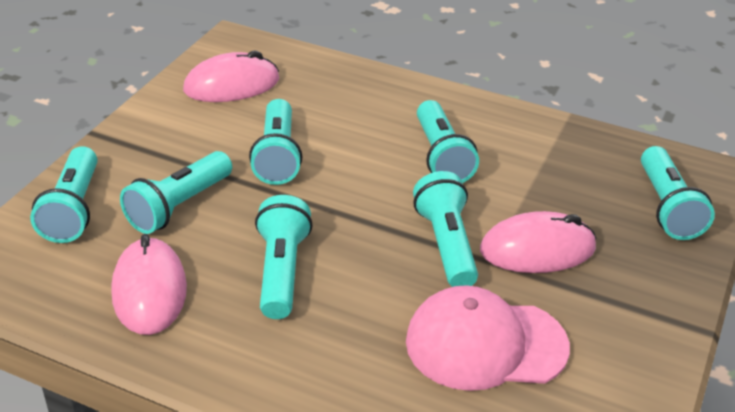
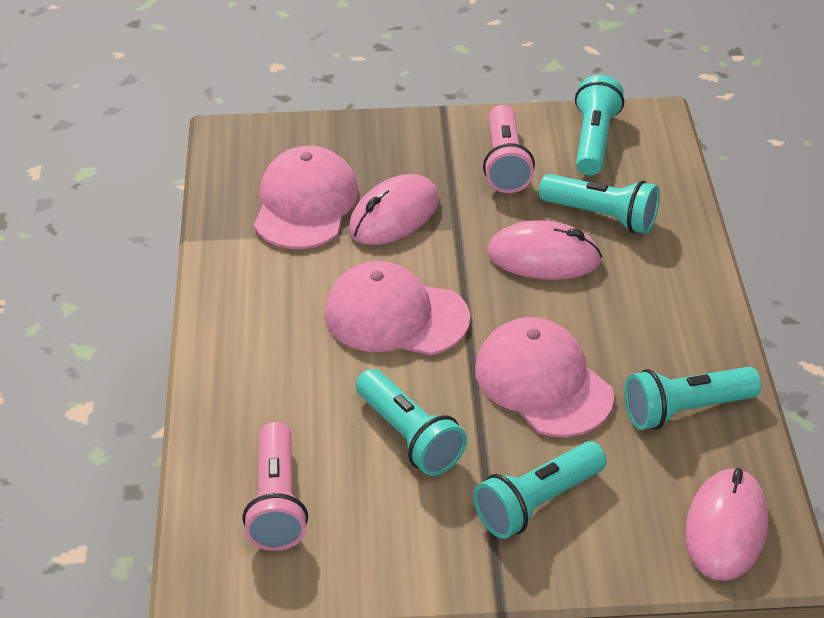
pink cap: [406,285,570,391] = 1 -> [254,146,358,249] [324,261,470,355] [475,317,614,437] = 3
pink flashlight: none = 0 -> [242,422,308,551] [483,105,535,193] = 2
turquoise flashlight: [30,146,97,243] [120,151,232,234] [249,99,302,185] [255,195,313,319] [413,171,478,287] [417,100,479,183] [641,146,715,240] = 7 -> [356,369,467,476] [473,441,607,539] [539,174,660,234] [575,75,624,175] [624,367,761,430] = 5

